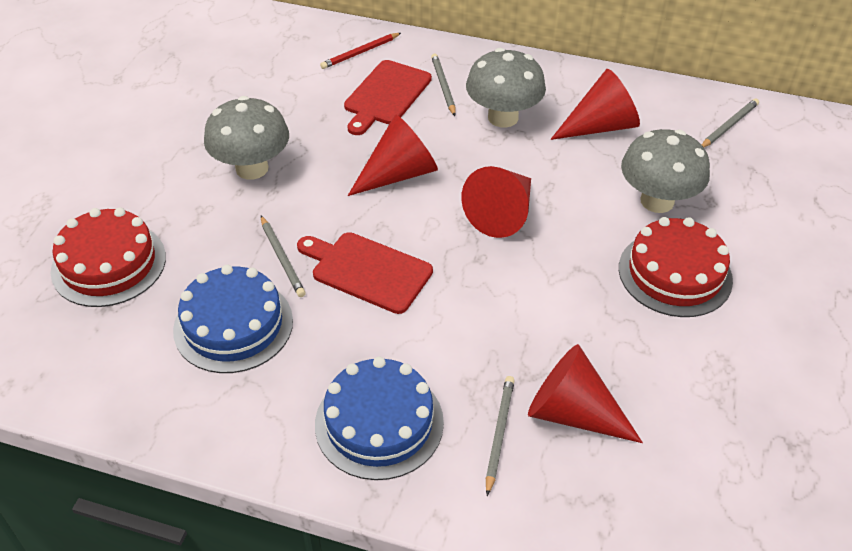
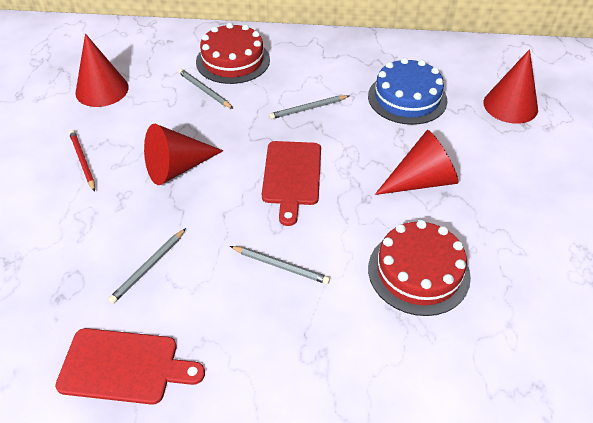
blue cake: [173,265,293,373] [315,357,444,480] = 2 -> [368,58,447,125] = 1
grey mushroom: [204,96,289,180] [466,48,546,128] [621,129,710,213] = 3 -> none = 0

